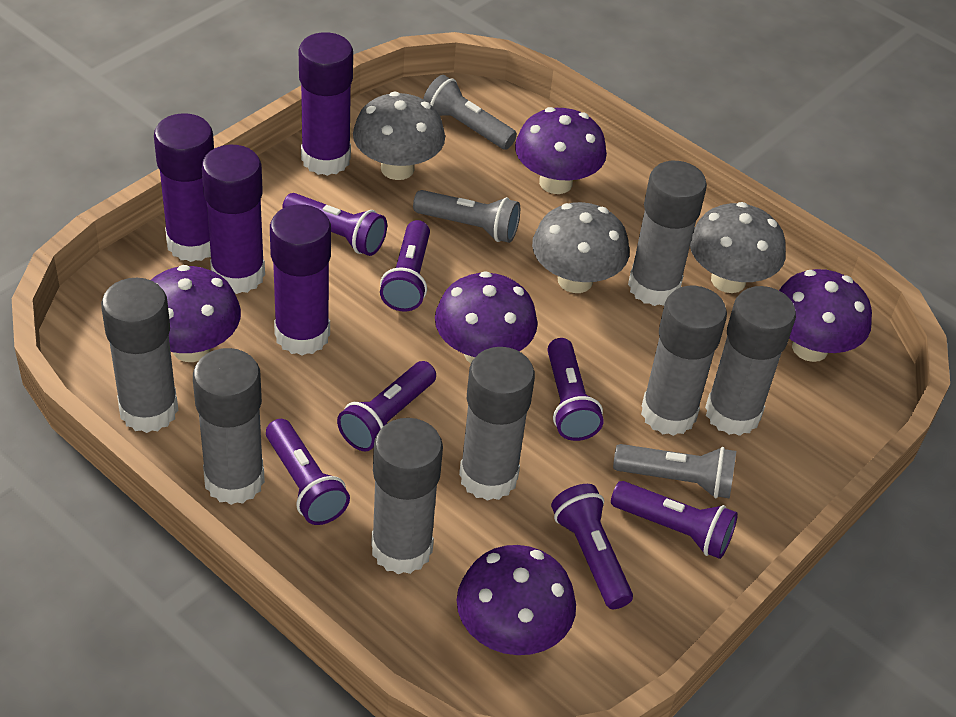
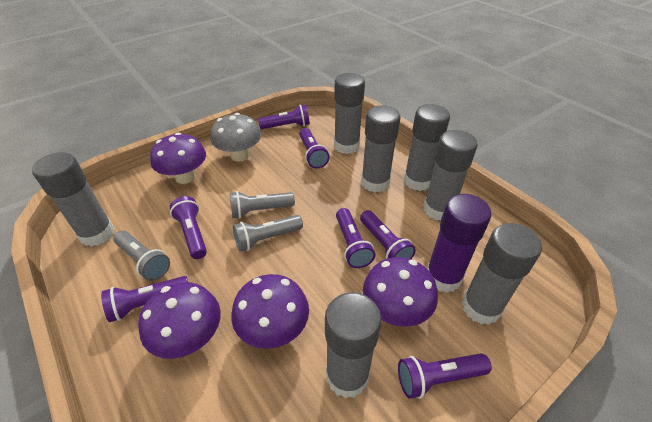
grey mushroom: [353,91,445,180] [532,202,629,293] [690,202,786,293] = 3 -> [210,113,262,161] = 1
purple glue stick: [154,113,214,262] [202,145,265,294] [270,204,331,355] [299,32,353,176] = 4 -> [427,194,491,293] = 1
purple mushroom: [151,265,241,362] [435,271,538,364] [457,545,576,655] [515,107,607,194] [779,269,872,362] = 5 -> [138,282,221,359] [150,133,206,184] [231,274,309,349] [363,257,438,327] = 4

